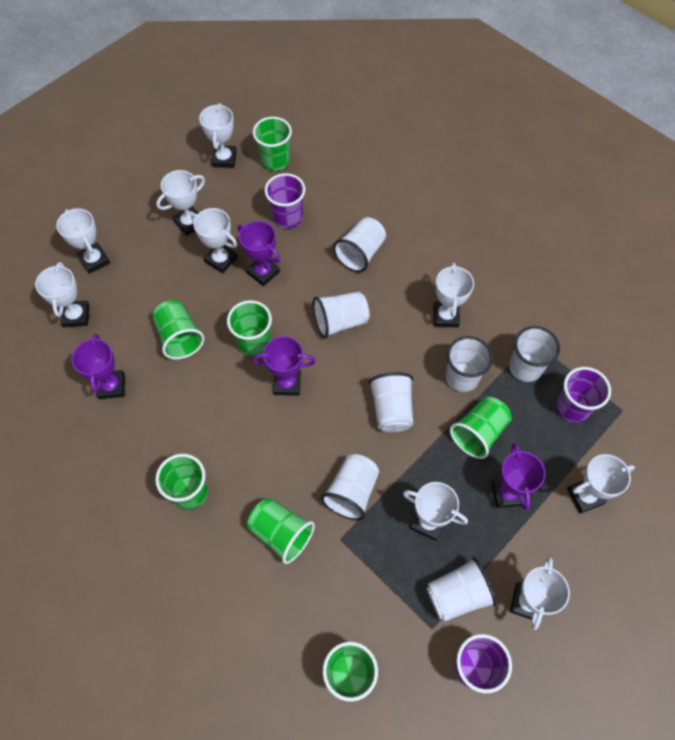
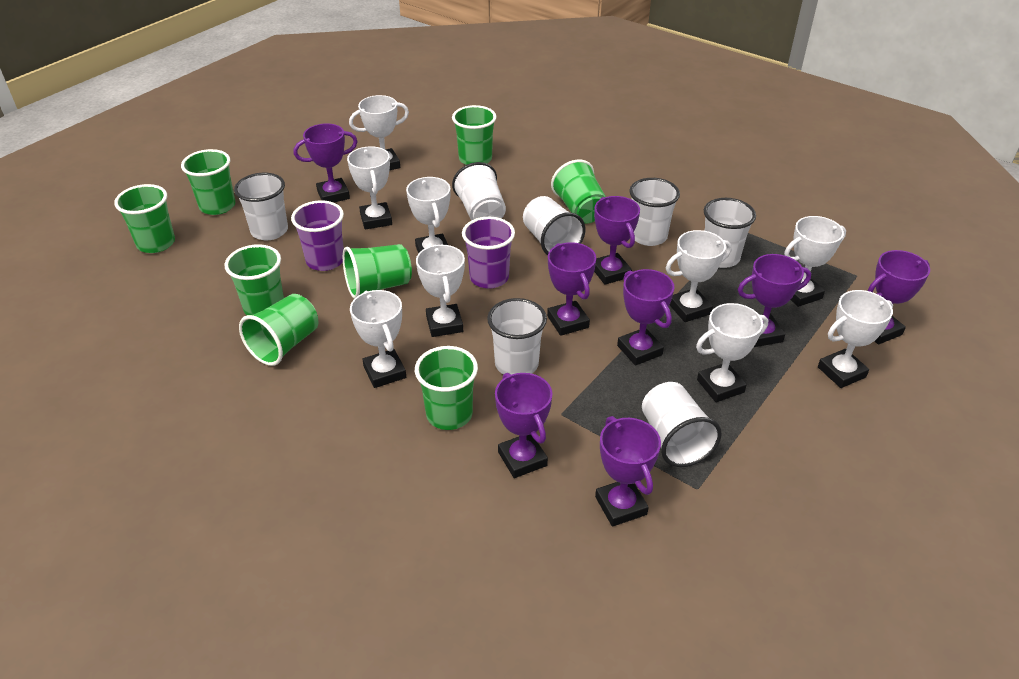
green cup: [152,300,204,359] [155,454,208,510] [227,300,272,356] [247,498,315,564] [253,117,292,171] [323,642,378,702] [450,397,512,459] = 7 -> [114,184,175,253] [181,149,235,215] [225,244,284,315] [239,294,319,366] [343,244,412,299] [415,346,478,430] [452,105,497,165] [551,160,606,224] = 8
purple cup: [265,173,305,228] [455,634,512,693] [556,367,611,423] = 3 -> [291,200,344,271] [462,217,515,289] = 2
purple trophy: [71,334,125,399] [238,221,280,286] [252,336,316,396] [492,443,546,510] = 4 -> [294,123,358,203] [495,373,552,478] [547,242,596,336] [594,196,640,285] [595,416,661,526] [617,269,674,366] [738,254,811,347] [868,250,930,345] = 8

